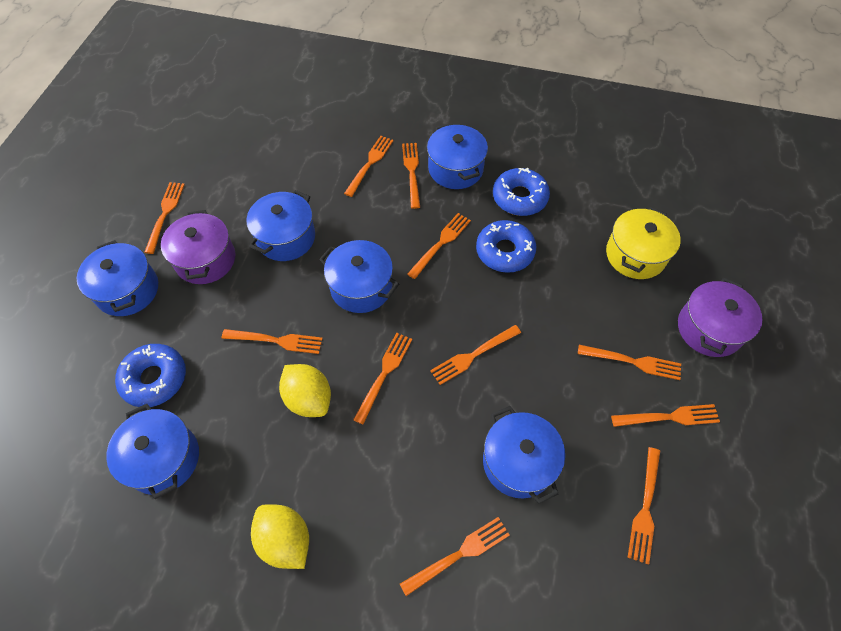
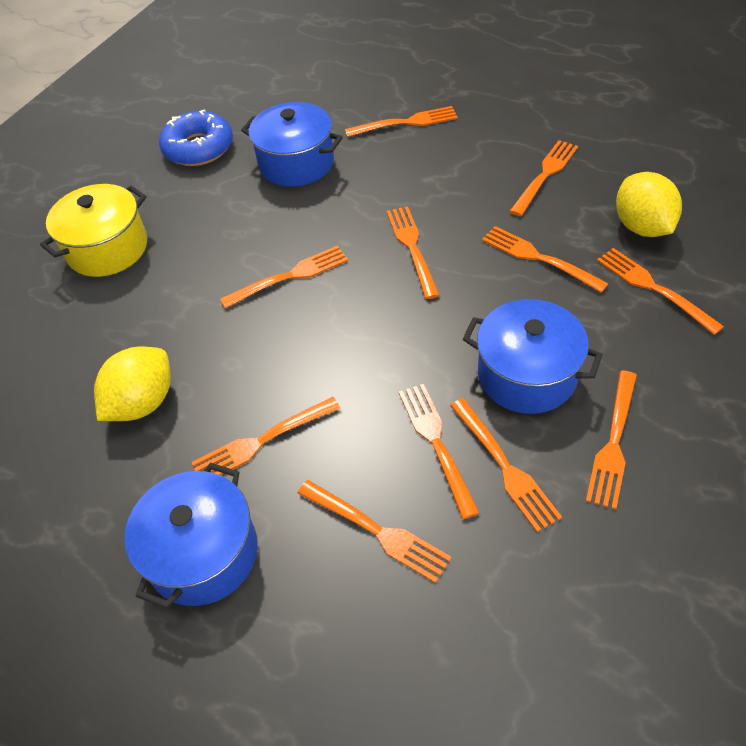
blue donut: [115,344,186,407] [476,220,536,273] [493,168,550,216] = 3 -> [159,109,233,166] = 1
blue pot: [77,240,158,316] [106,404,199,499] [246,190,315,261] [319,240,399,313] [427,123,488,189] [483,406,565,504] = 6 -> [125,463,258,608] [241,102,343,187] [463,299,603,414] = 3
purple pot: [161,210,235,284] [678,278,762,357] = 2 -> none = 0

